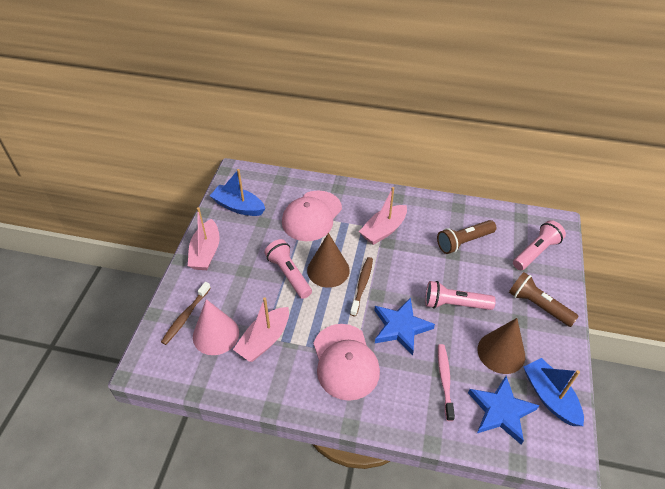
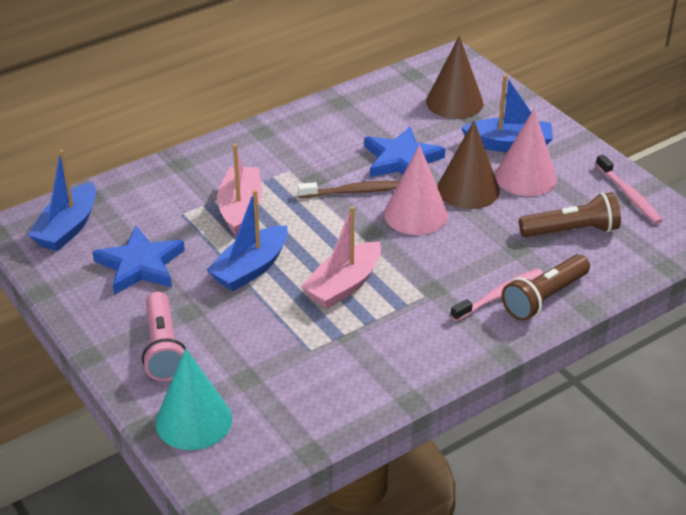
blue boat: [210,169,265,216] [524,358,584,426] = 2 -> [28,149,96,251] [206,190,288,291] [461,74,553,152] = 3
brown toothbrush: [161,282,211,345] [350,257,373,317] = 2 -> [298,181,400,198] = 1
pink boat: [188,207,220,270] [233,297,289,362] [359,187,407,245] = 3 -> [217,144,262,237] [301,206,381,309] = 2
pink cap: [282,191,342,241] [313,324,380,401] = 2 -> none = 0
pink cone: [193,299,239,355] = 1 -> [384,145,448,235] [495,108,557,196] = 2
pink flashlight: [264,239,312,299] [425,281,496,310] [513,220,566,270] = 3 -> [142,292,186,381] = 1
pink toothbrush: [438,344,455,421] = 1 -> [450,268,543,321] [596,154,663,224] = 2
turquoise cone: none = 0 -> [156,348,232,450] = 1

